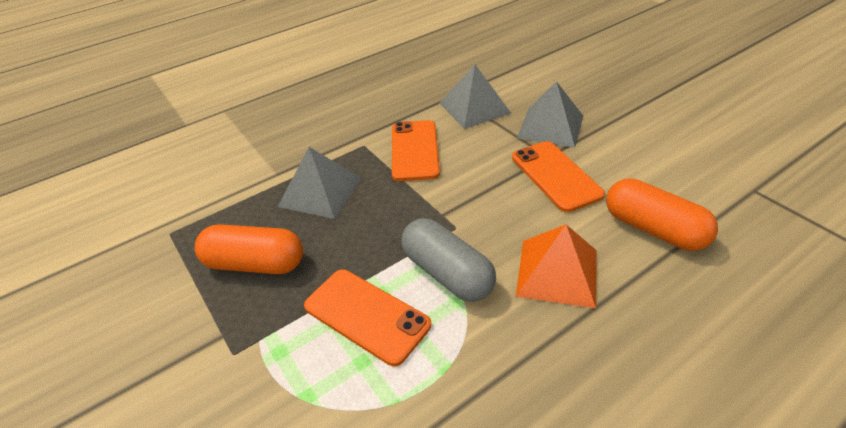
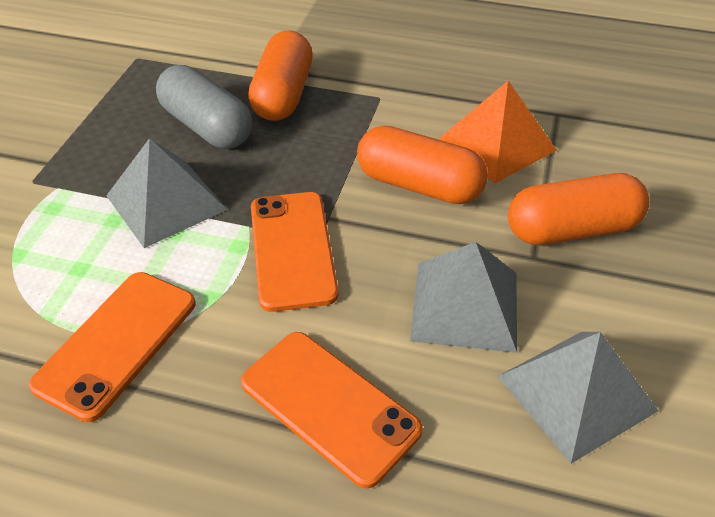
orange capsule: [195,225,303,274] [606,178,718,251] = 2 -> [248,30,313,121] [357,125,488,204] [508,173,649,245] = 3

